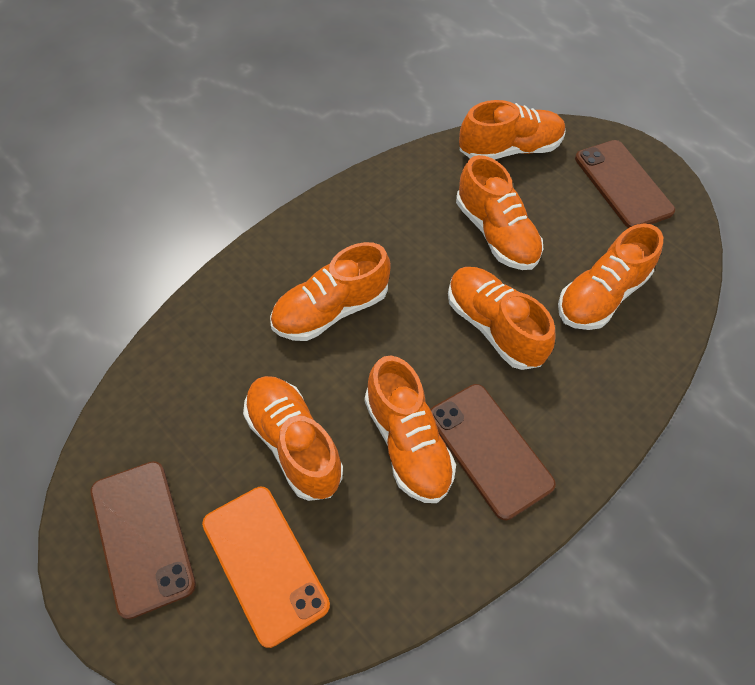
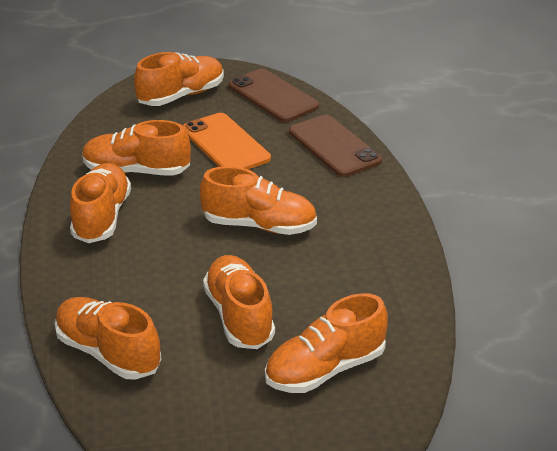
brown phone: [91,461,196,619] [430,384,556,520] [575,140,675,228] = 3 -> [229,68,319,122] [289,115,382,177] = 2

